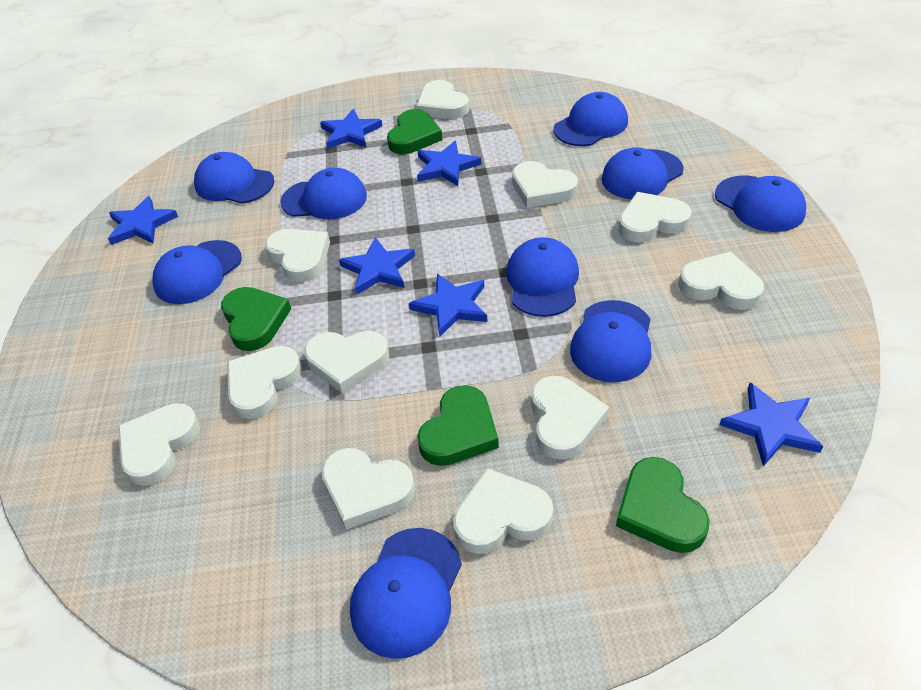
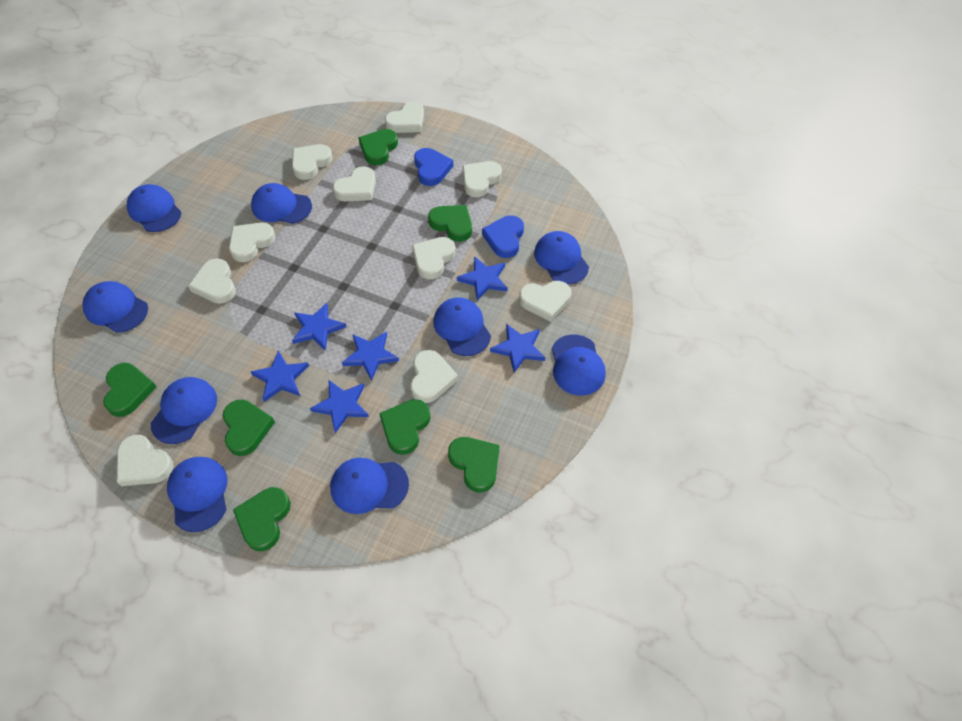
blue heart: none = 0 -> [414,148,453,186] [482,215,524,258] = 2
green heart: [221,287,291,351] [387,109,443,154] [417,385,499,466] [616,457,710,553] = 4 -> [103,363,157,417] [223,400,275,456] [233,487,291,551] [358,129,398,165] [379,399,431,455] [428,205,472,242] [448,437,500,492] = 7
white heart: [118,403,200,486] [227,346,302,419] [265,229,330,282] [304,331,389,394] [321,448,415,530] [417,80,469,119] [453,468,553,554] [512,161,578,208] [531,376,609,459] [618,192,692,243] [679,251,764,310] = 11 -> [117,435,174,486] [188,258,236,304] [229,223,276,262] [292,144,333,180] [333,166,376,201] [385,102,424,133] [410,350,458,403] [412,237,455,279] [462,161,502,197] [519,281,571,322] = 10

